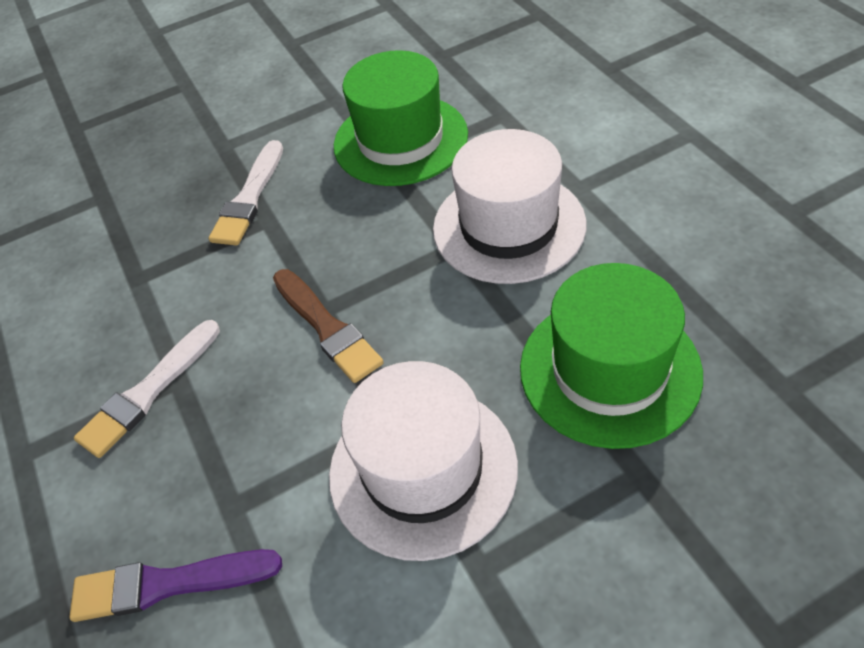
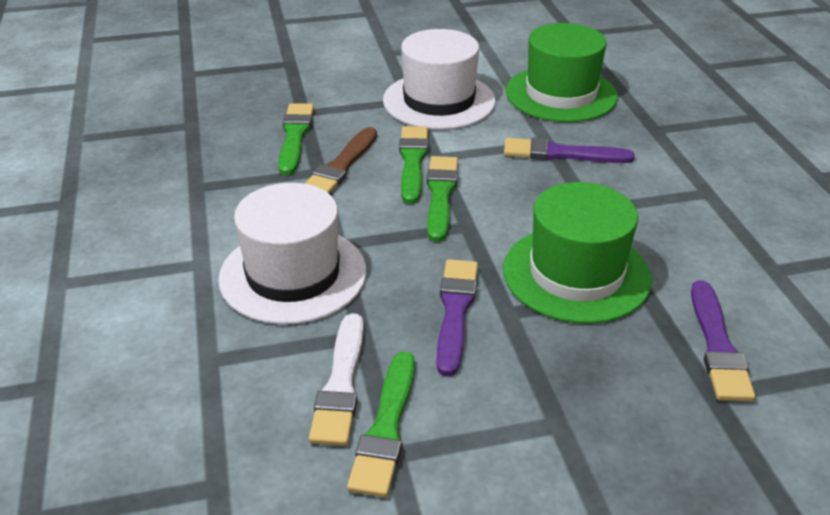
green brush: none = 0 -> [278,103,314,175] [347,352,415,497] [399,126,428,204] [427,156,458,242] = 4
purple brush: [69,549,282,622] = 1 -> [436,259,478,376] [504,137,635,163] [691,280,755,401] = 3
white brush: [74,320,220,458] [209,140,283,246] = 2 -> [309,313,364,446] = 1

